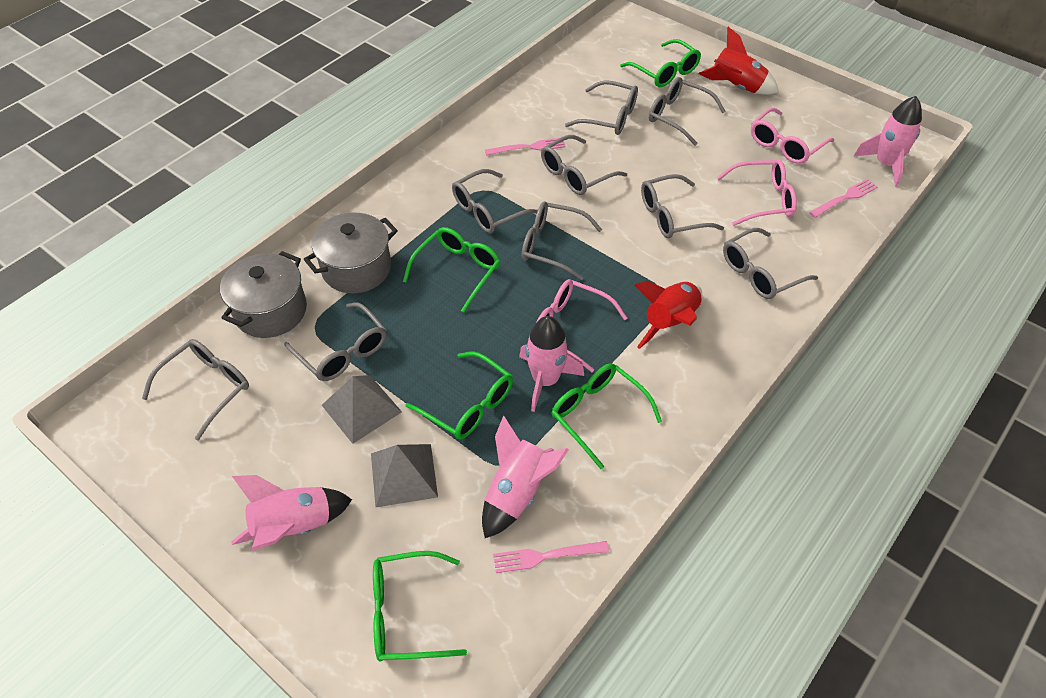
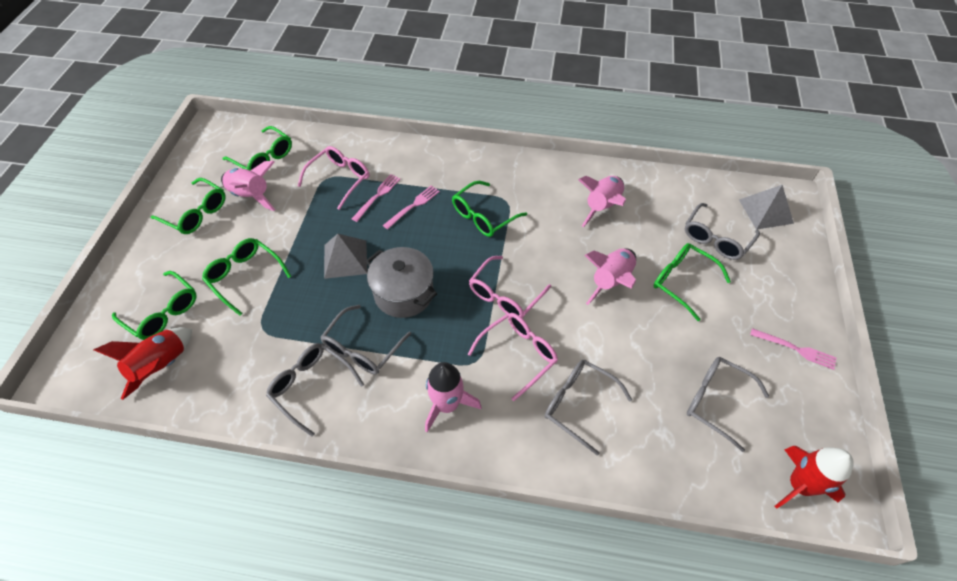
green glasses: [373,551,467,662] [403,227,500,312] [405,351,513,439] [552,363,662,469] [620,39,701,87] = 5 -> [112,271,197,340] [151,178,226,234] [202,238,291,316] [222,126,292,170] [452,181,527,237] [653,243,731,321] = 6
grey glasses: [142,339,249,440] [284,302,387,381] [452,169,538,233] [522,201,602,280] [541,135,627,195] [565,80,638,135] [641,174,724,238] [649,77,726,146] [723,228,818,299] = 9 -> [266,343,364,436] [320,305,411,375] [545,360,632,455] [685,203,760,260] [687,357,769,452] = 5
grey pot: [220,251,307,338] [304,213,398,293] = 2 -> [366,247,437,318] = 1

